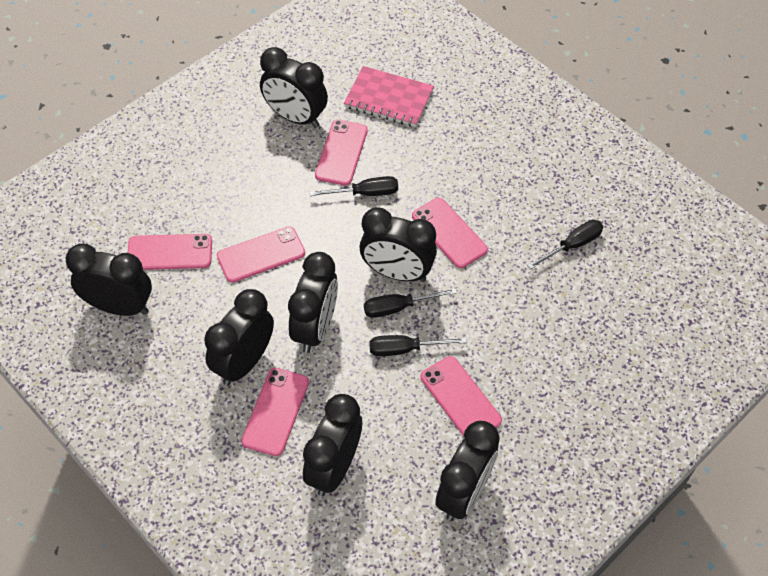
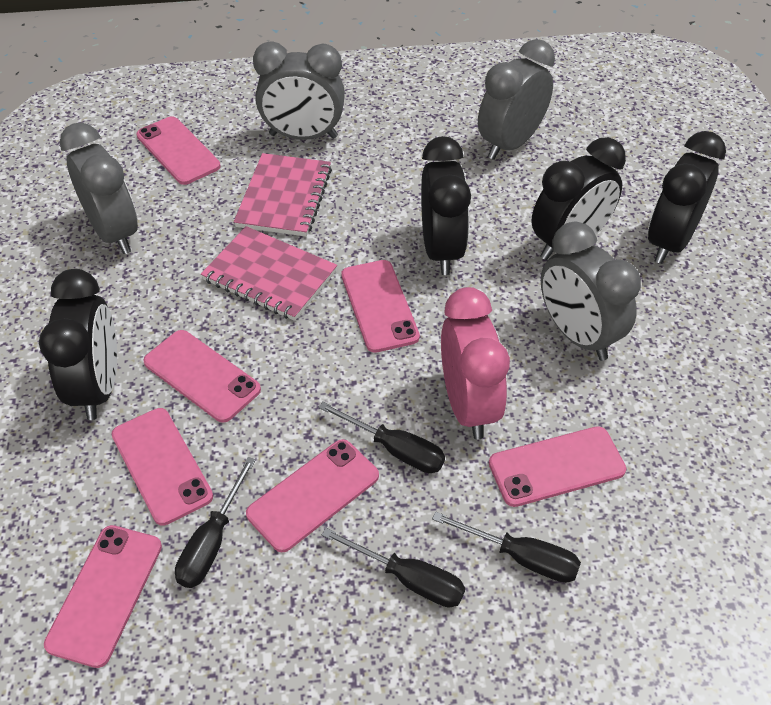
black clock: [66,244,152,316] [204,289,274,386] [260,47,328,128] [288,252,338,353] [303,394,362,496] [359,207,437,282] [436,421,500,521] = 7 -> [39,269,117,420] [421,136,471,275] [531,137,626,260] [648,131,726,264] = 4
grey clock: none = 0 -> [60,122,138,254] [253,41,345,140] [478,39,555,160] [541,222,641,361] = 4
pink clock: none = 0 -> [441,287,510,439] = 1
pink notebook: [344,66,434,127] = 1 -> [201,226,337,321] [234,153,332,237] = 2
pink phone: [127,234,212,270] [217,227,305,283] [241,368,309,456] [315,120,368,186] [412,198,488,268] [421,356,502,438] = 6 -> [44,525,162,668] [112,408,213,526] [137,116,221,185] [143,330,261,423] [246,439,379,552] [341,260,420,353] [489,426,626,507] = 7

